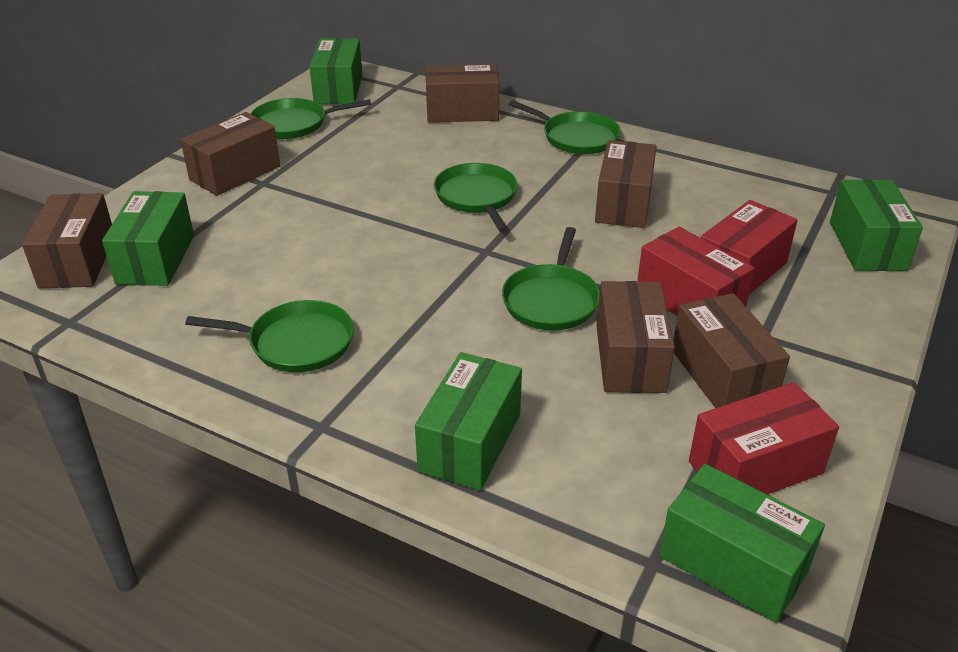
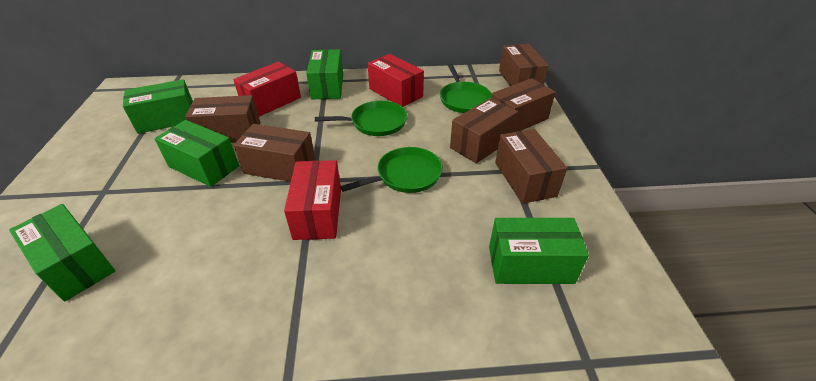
green pan: [185,300,354,372] [251,98,371,139] [434,163,518,232] [502,227,600,330] [509,100,621,154] = 5 -> [315,101,407,136] [340,147,443,193] [440,64,492,113] = 3

